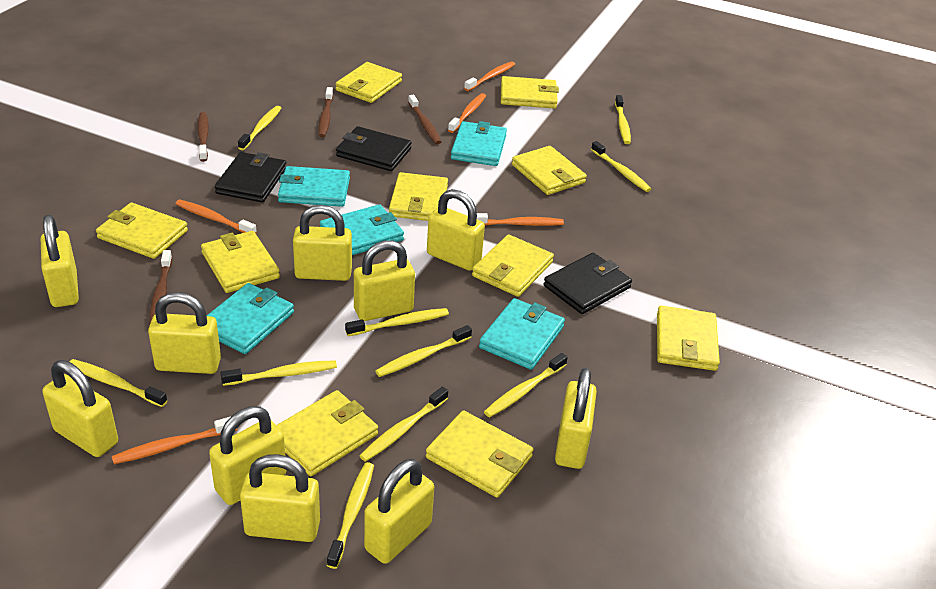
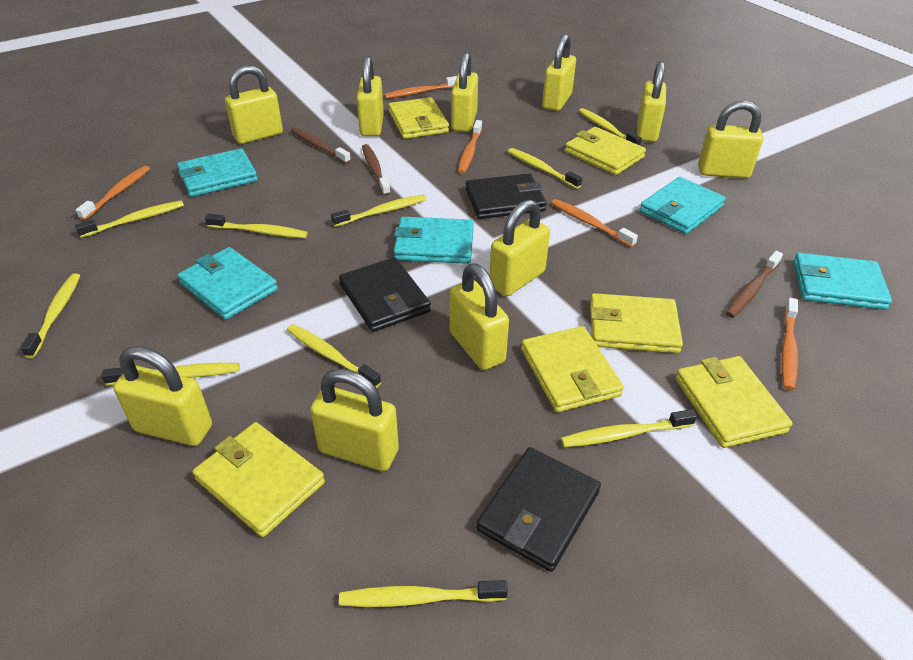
brown toothbrush: [150,250,172,323] [197,112,209,162] [318,87,333,137] [408,95,441,144] = 4 -> [291,127,351,164] [362,144,391,196] [725,251,783,318] = 3
yellow wallet: [96,203,188,259] [201,231,280,293] [276,390,378,476] [336,62,402,103] [389,172,448,221] [426,410,534,498] [472,234,554,297] [501,76,559,109] [512,146,587,195] [657,306,720,371] = 10 -> [193,422,325,537] [388,97,449,139] [521,326,624,412] [565,127,646,175] [590,293,683,353] [675,356,792,448] = 6

